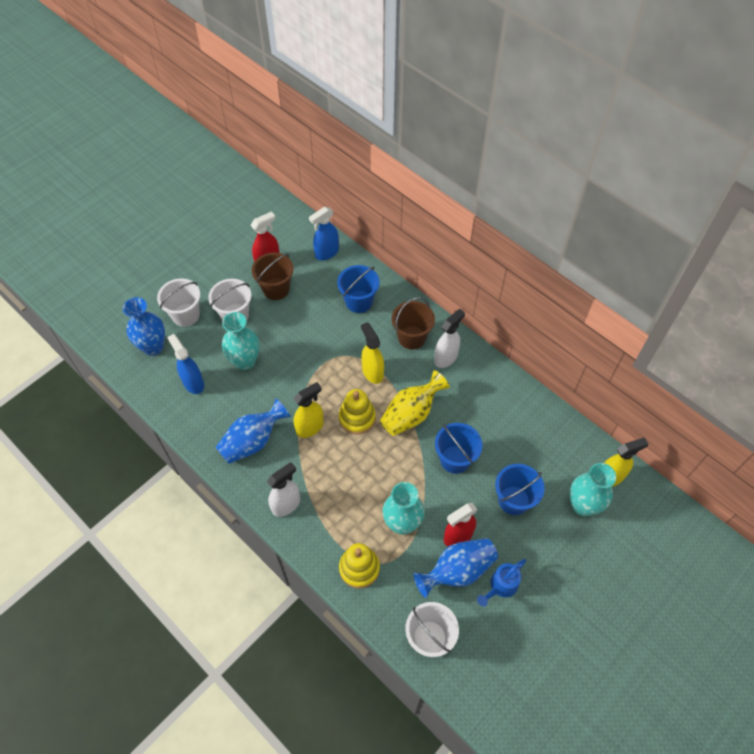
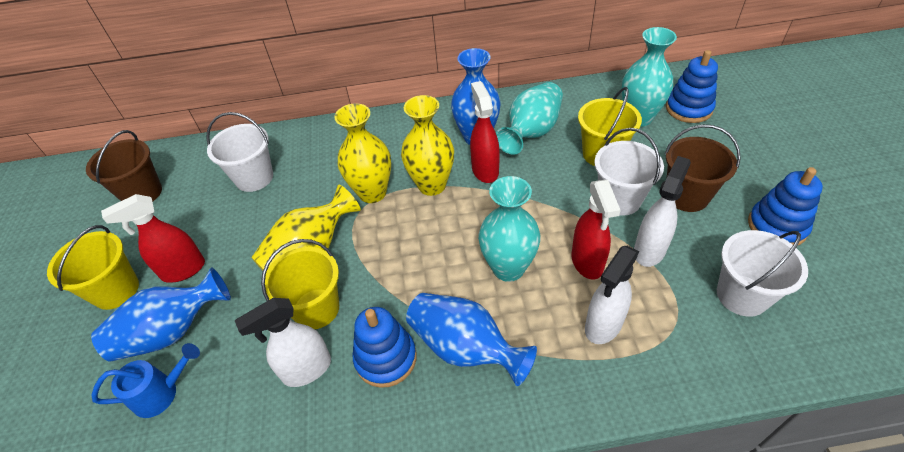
blue bucket: [337,265,380,313] [435,423,482,474] [495,464,545,515] = 3 -> none = 0
blue spray bottle: [167,334,204,394] [309,207,339,260] = 2 -> none = 0
blue stacking toy: none = 0 -> [353,307,417,388] [666,50,718,123] [748,167,823,245] = 3
red spray bottle: [250,211,279,262] [444,503,477,547] = 2 -> [101,194,205,283] [470,81,500,183] [571,180,621,279] = 3
white spray bottle: [267,462,300,517] [434,308,465,368] = 2 -> [235,298,331,387] [585,246,639,344] [634,156,691,267] = 3
yellow bucket: none = 0 -> [47,225,139,310] [261,239,339,329] [578,87,642,166] = 3
yellow spray bottle: [294,382,324,438] [361,322,384,384] [604,437,648,487] = 3 -> none = 0
yellow stacking toy: [339,389,376,434] [339,543,380,588] = 2 -> none = 0
yellow vase: [380,370,450,436] = 1 -> [251,185,361,271] [335,103,391,203] [401,95,454,196] = 3

